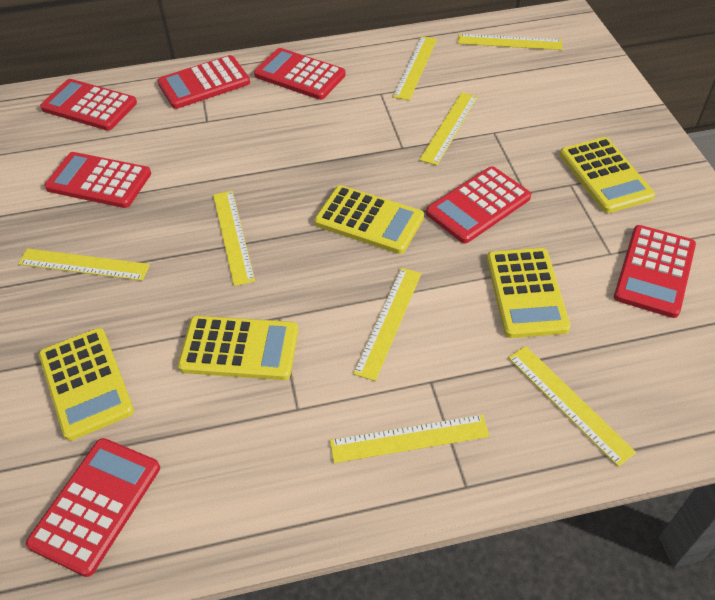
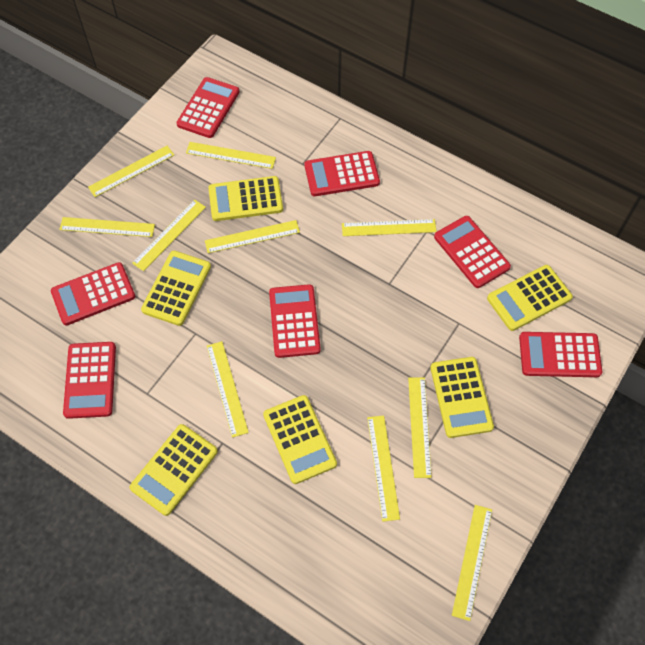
yellow calculator: [39,328,134,441] [178,316,298,380] [314,185,424,254] [487,248,571,338] [560,137,655,213] = 5 -> [129,424,218,516] [141,251,211,326] [208,176,283,221] [263,395,337,484] [430,357,494,438] [487,265,573,331] = 6
yellow ruler: [18,248,150,281] [213,191,255,286] [330,414,490,463] [353,268,421,381] [393,36,437,101] [420,92,478,165] [458,34,562,50] [508,346,636,467] = 8 -> [59,217,155,237] [88,146,174,197] [132,200,206,271] [186,142,276,169] [205,220,300,253] [207,341,249,438] [342,219,437,236] [367,416,400,522] [408,377,432,478] [452,505,492,621] = 10

